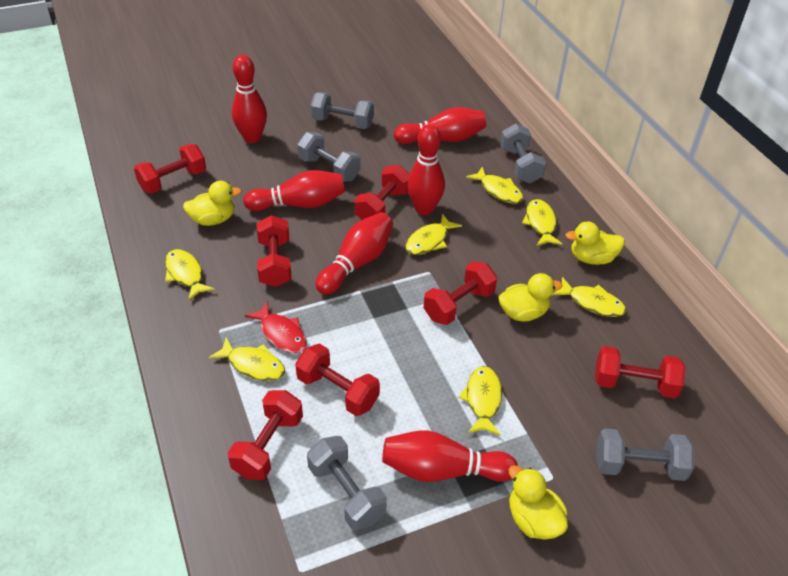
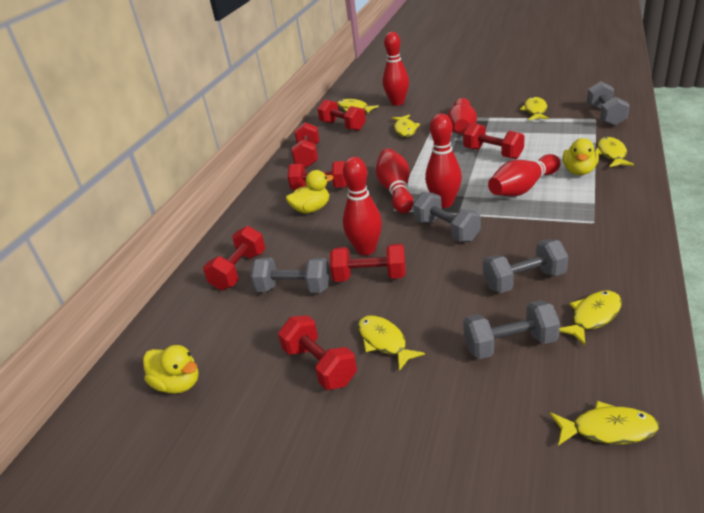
red fish: [244,301,307,353] = 1 -> none = 0
yellow duck: [183,181,242,226] [498,273,562,322] [509,465,568,540] [565,221,625,265] = 4 -> [143,345,199,394] [286,170,334,213] [563,138,599,175] = 3

